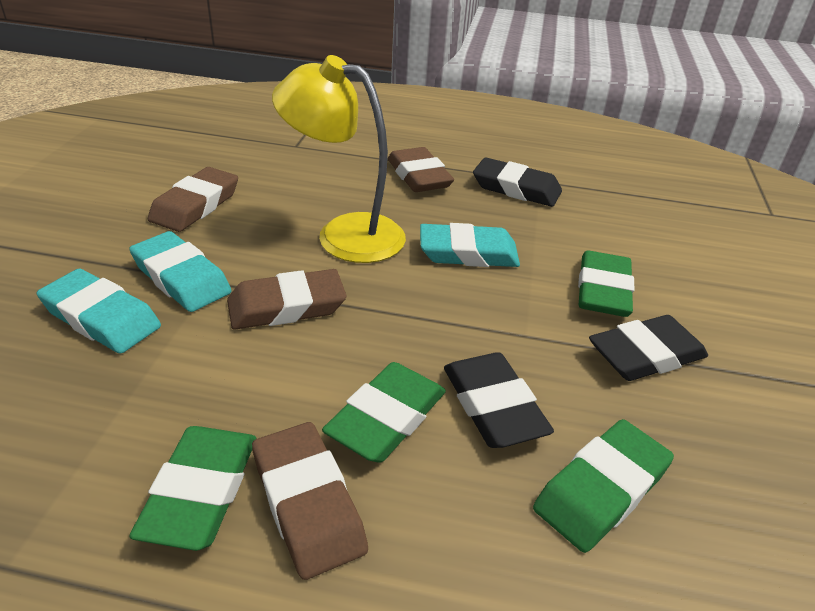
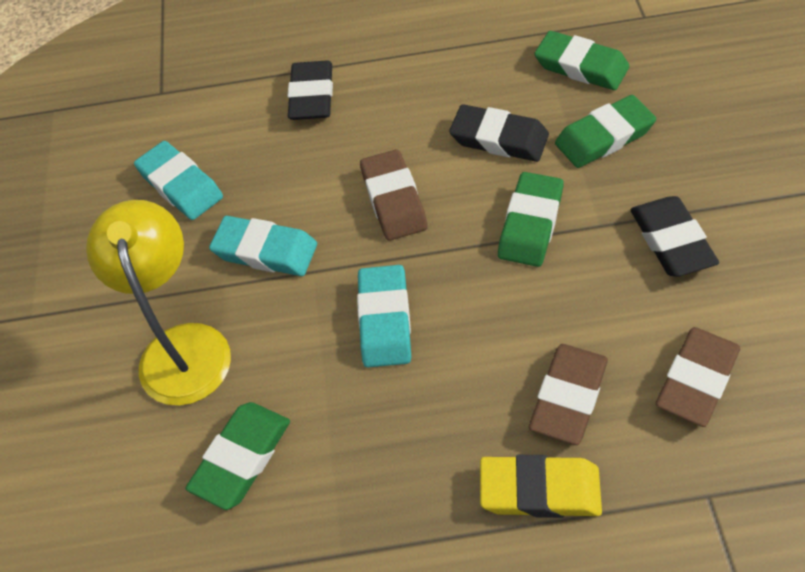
brown eraser: [148,167,238,232] [227,269,347,330] [252,422,368,580] [388,147,454,192] = 4 -> [360,149,428,241] [529,344,608,445] [656,327,740,427] = 3
yellow eraser: none = 0 -> [480,455,602,518] = 1

